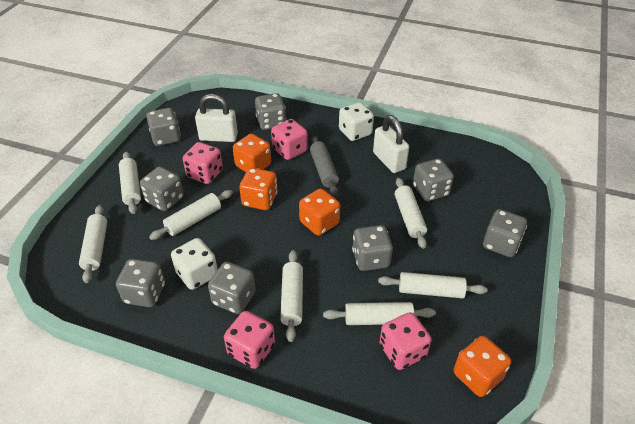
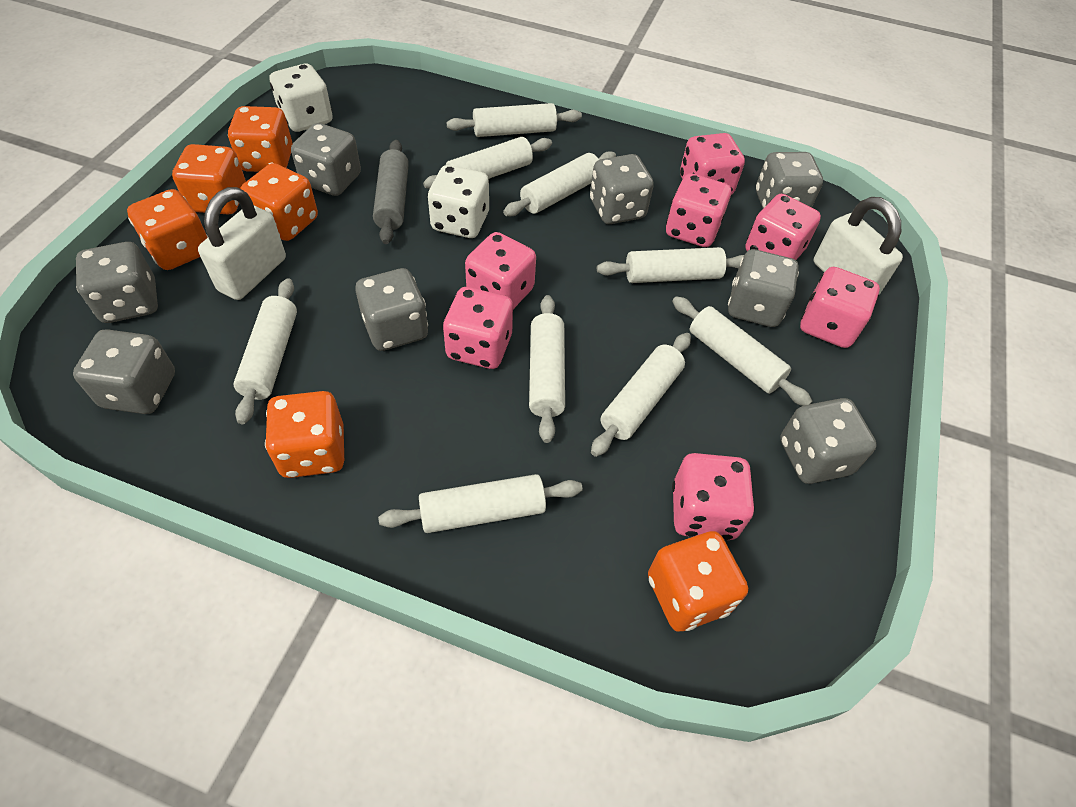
orange dice: [233,134,271,172] [239,168,278,210] [299,188,340,236] [454,336,511,397] = 4 -> [127,189,208,270] [172,144,246,215] [228,106,293,172] [240,163,318,241] [265,391,344,478] [648,531,748,632] = 6
pink dice: [183,142,223,184] [224,311,275,369] [271,119,308,160] [379,312,432,370] = 4 -> [443,287,513,369] [465,232,536,309] [666,174,731,247] [672,453,755,540] [680,133,745,195] [745,194,821,260] [800,267,880,348] = 7
white rolling pin: [79,205,107,283] [119,151,141,214] [149,190,233,240] [280,250,303,342] [323,302,436,325] [378,272,487,298] [395,178,427,249] = 7 -> [234,278,297,424] [378,474,583,533] [423,137,552,189] [446,103,582,137] [503,151,616,216] [529,295,565,443] [591,333,691,457] [597,247,744,283] [672,296,812,406] = 9

